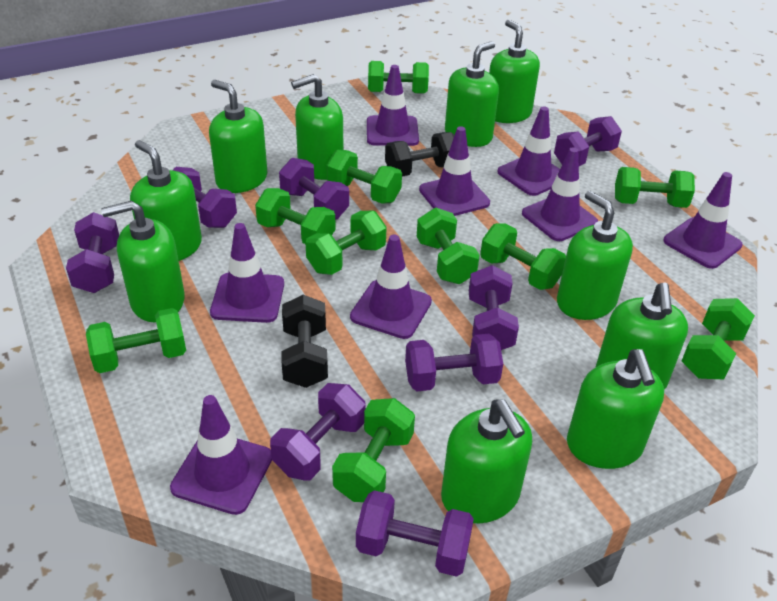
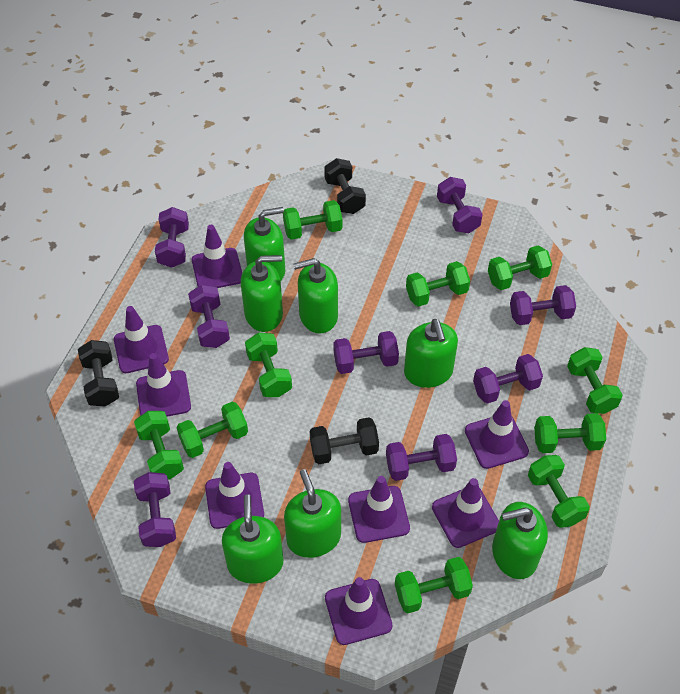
black dumbbell: [281,295,328,388] [385,132,454,177] = 2 -> [78,340,119,406] [310,417,379,464] [324,158,366,214] = 3
green soap dispenser: [101,201,185,322] [130,140,202,261] [209,80,267,193] [291,74,343,180] [441,400,532,523] [445,41,499,147] [489,20,540,123] [557,191,633,320] [567,349,664,469] [595,282,688,390] = 10 -> [222,494,284,584] [241,255,283,332] [244,207,285,280] [284,469,341,558] [293,258,338,333] [404,319,458,388] [492,502,548,579] = 7

